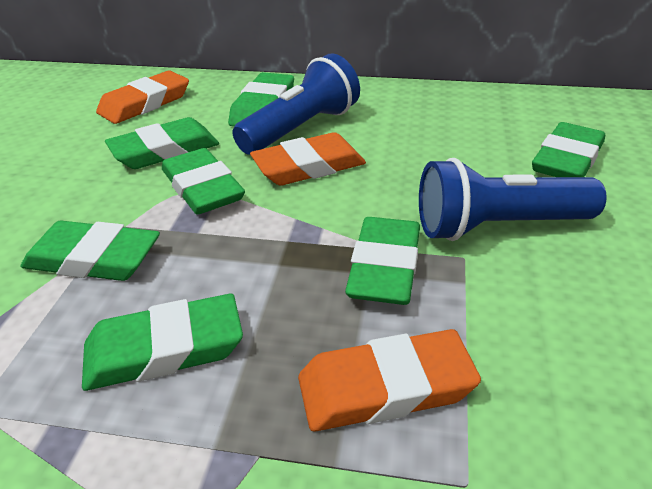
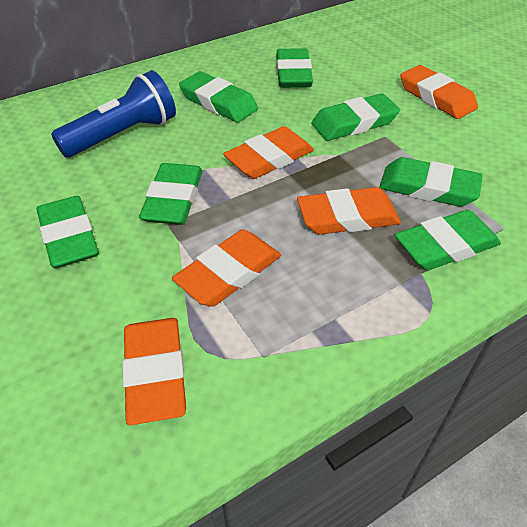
blue flashlight: [233,53,360,155] [419,158,607,241] = 2 -> [51,70,176,157] = 1
orange eraser: [96,71,189,124] [250,132,366,186] [298,329,481,431] = 3 -> [122,318,186,425] [172,229,281,307] [223,126,314,179] [297,187,401,235] [400,65,478,119] = 5

